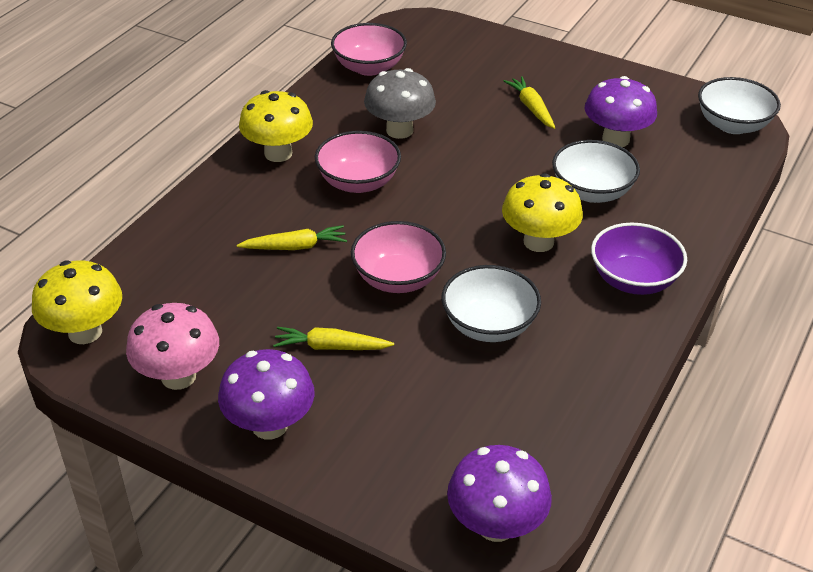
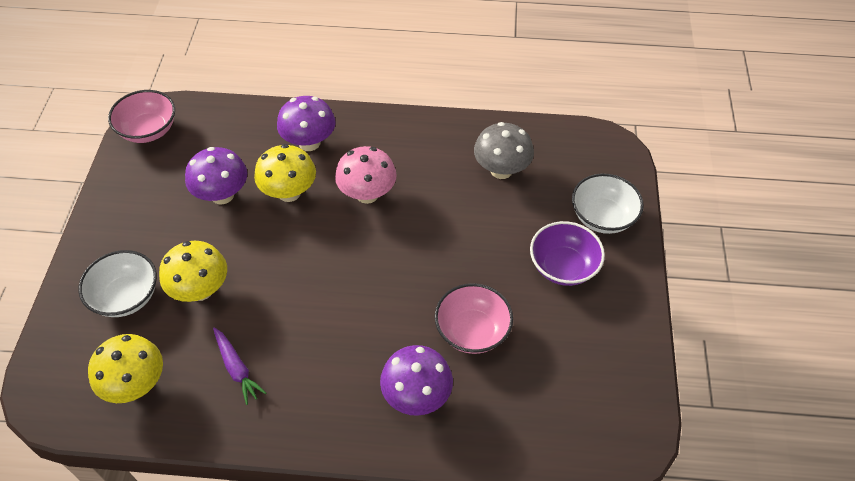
pink bowl: [315,131,401,193] [331,23,407,76] [351,221,446,293] = 3 -> [108,90,175,143] [435,283,513,354] = 2
purple carrot: none = 0 -> [213,327,266,405] = 1
white bowl: [442,265,541,342] [552,140,640,203] [698,77,781,134] = 3 -> [78,250,157,317] [572,173,644,234] = 2
yellow carrot: [237,225,347,250] [273,327,394,350] [504,76,555,129] = 3 -> none = 0

